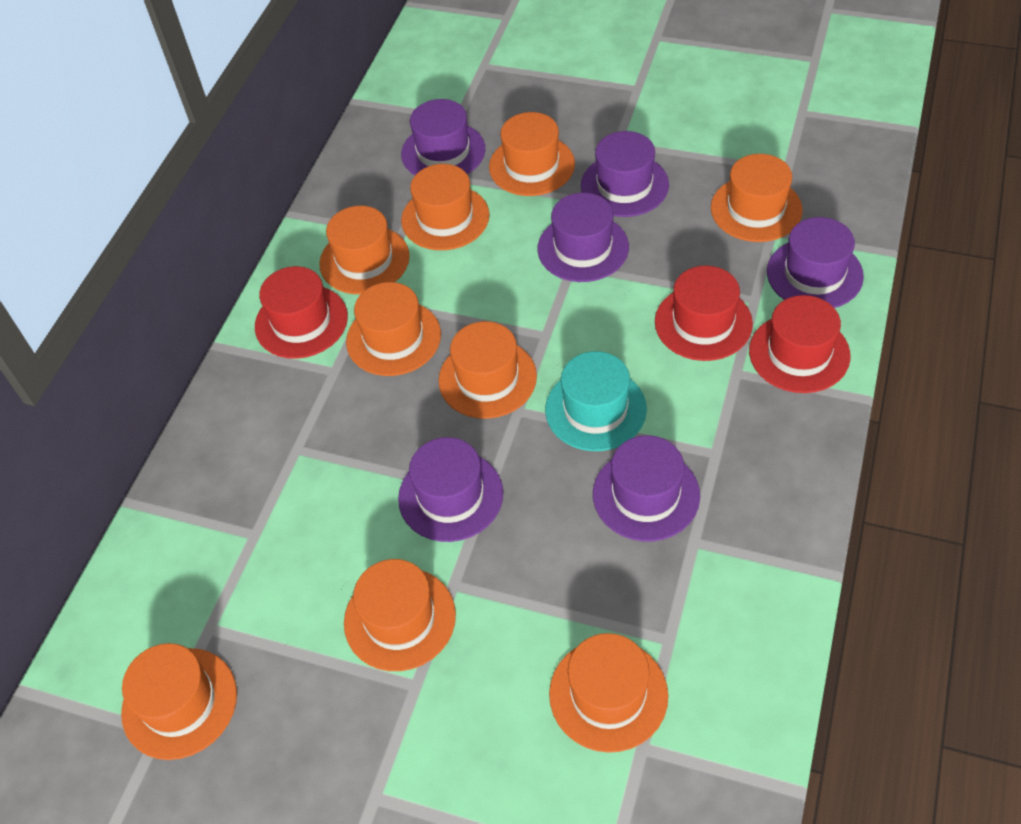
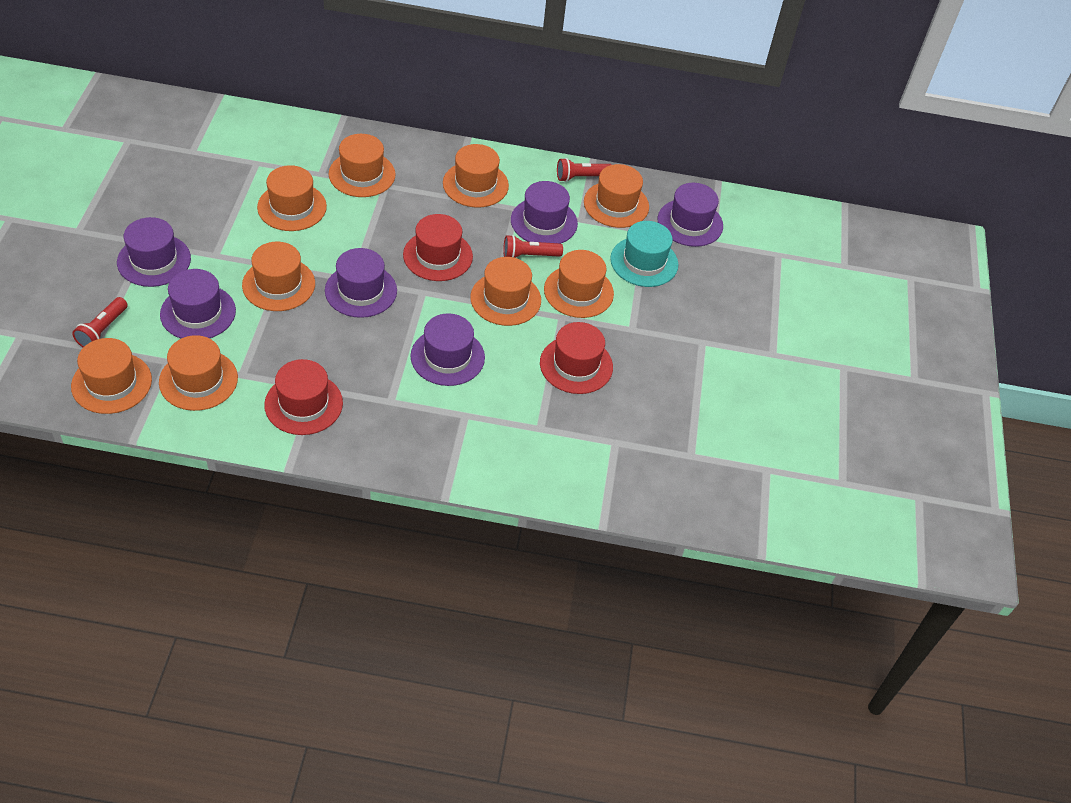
red flashlight: none = 0 -> [72,297,128,347] [503,235,563,258] [557,158,612,182] = 3

